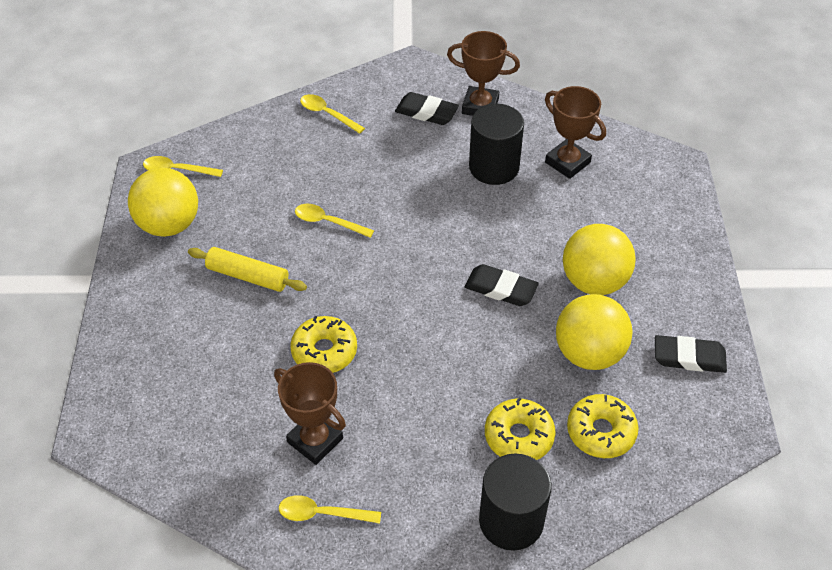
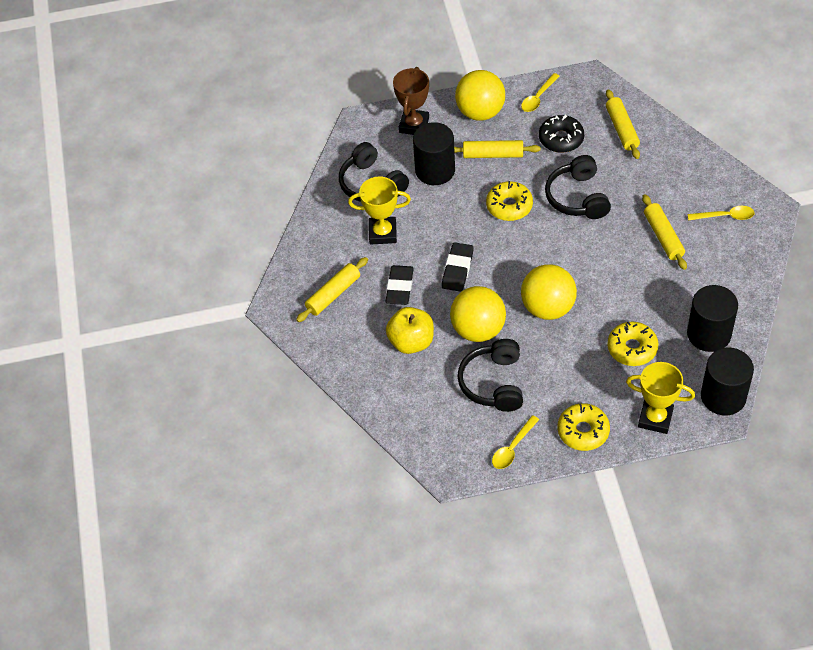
black cylinder: [469,104,524,185] [479,454,552,551] = 2 -> [413,122,455,185] [687,285,738,352] [701,348,754,415] = 3
black donut: none = 0 -> [539,115,584,153] = 1
black eraser: [395,92,459,125] [465,264,539,306] [655,335,727,373] = 3 -> [385,265,414,305] [442,242,474,292] = 2
black headphones: none = 0 -> [339,142,409,202] [458,339,523,412] [545,155,611,219] = 3
brown trophy: [274,362,346,465] [447,31,520,116] [545,86,606,179] = 3 -> [393,67,429,135] = 1
yellow apple: none = 0 -> [386,307,434,354] = 1
yellow rolling pin: [188,247,307,292] = 1 -> [296,257,368,322] [454,140,541,158] [606,89,640,159] [642,194,687,270] = 4
yellow spoon: [143,156,223,177] [279,495,381,523] [295,204,374,238] [300,94,365,134] = 4 -> [492,415,539,469] [521,73,560,112] [687,206,755,221] = 3
yellow trophy: none = 0 -> [348,177,411,245] [626,362,695,434] = 2

